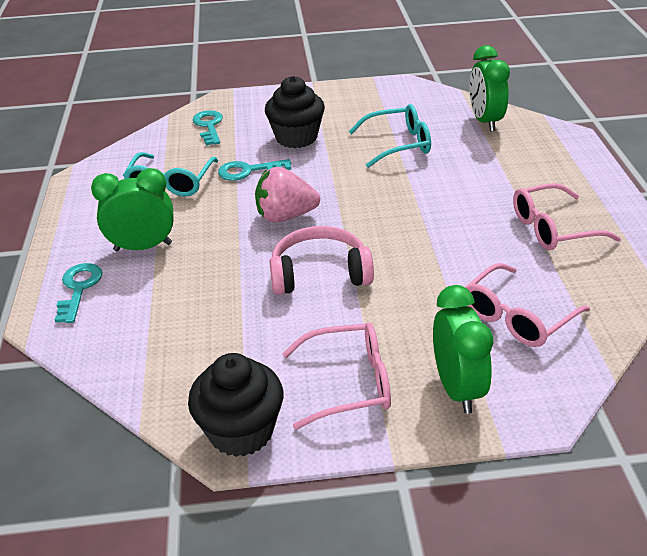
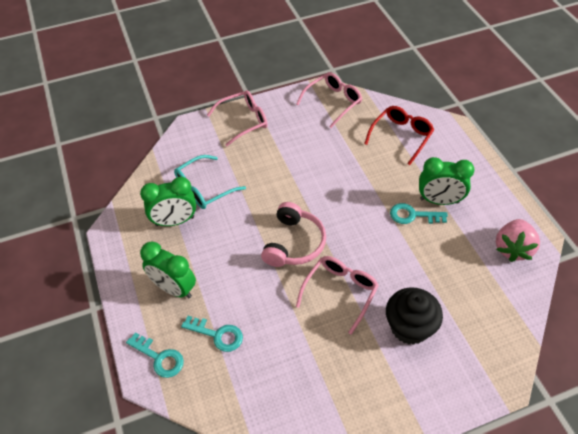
black cupcake: [188,353,284,457] [265,76,325,148] = 2 -> [386,287,443,345] = 1
red glasses: none = 0 -> [364,106,434,165] = 1
turquoise glasses: [123,152,218,196] [349,104,431,168] = 2 -> [174,155,246,209] = 1

